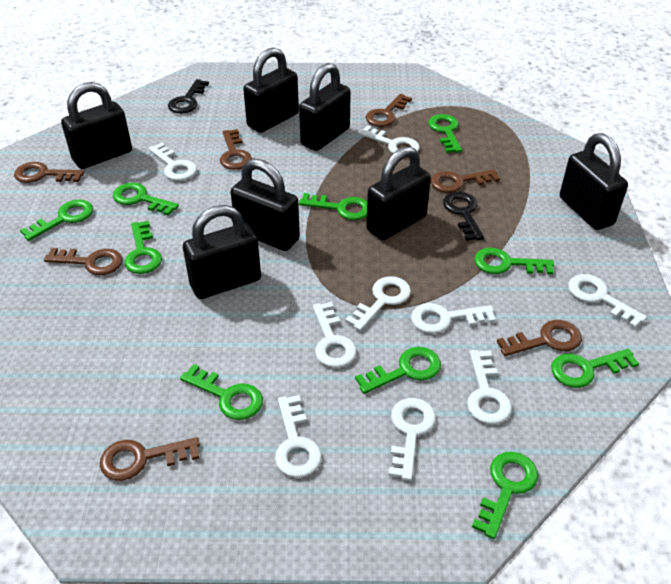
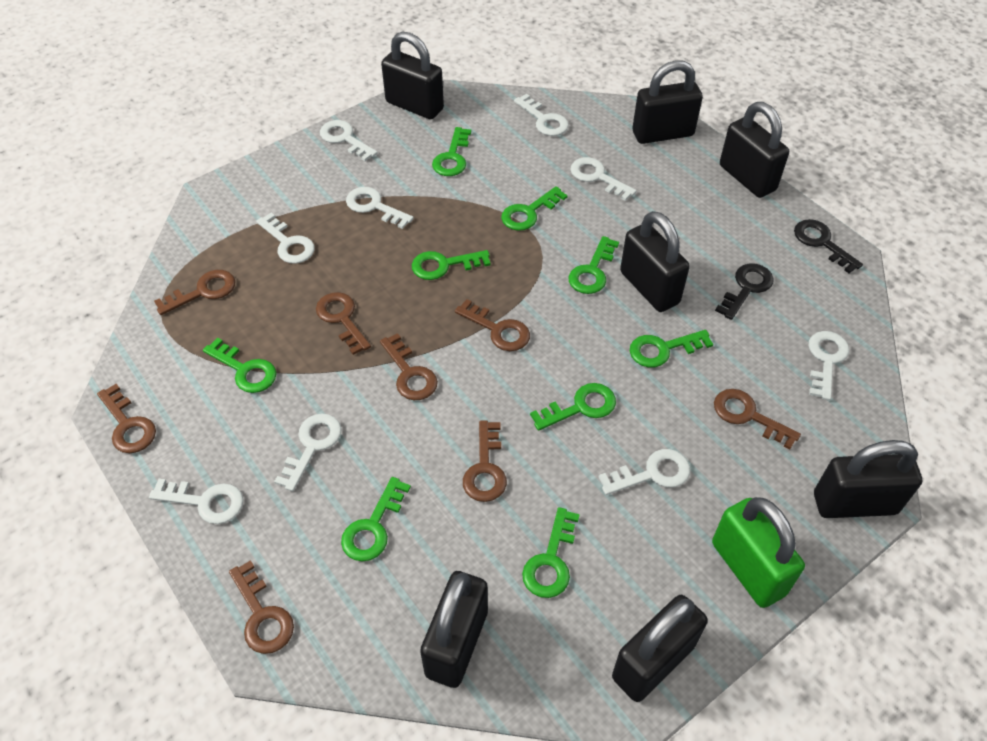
brown key: [14,162,84,183] [44,248,123,275] [100,437,200,481] [220,129,252,170] [365,94,412,127] [430,169,500,193] [497,320,582,356] = 7 -> [97,384,156,453] [154,270,235,315] [229,560,294,654] [316,292,371,355] [380,333,438,400] [455,299,530,351] [463,421,507,502] [714,389,801,449] = 8
green key: [20,200,93,241] [113,183,179,216] [124,221,162,274] [180,364,263,420] [299,193,367,220] [355,347,441,394] [428,114,462,153] [472,452,538,539] [474,248,554,275] [551,349,639,388] = 10 -> [203,338,277,393] [341,477,411,561] [412,250,491,280] [432,127,471,176] [501,186,568,231] [522,507,580,598] [530,383,616,431] [569,236,619,294] [630,330,713,367] = 9
green padlock: none = 0 -> [712,497,805,608] = 1

